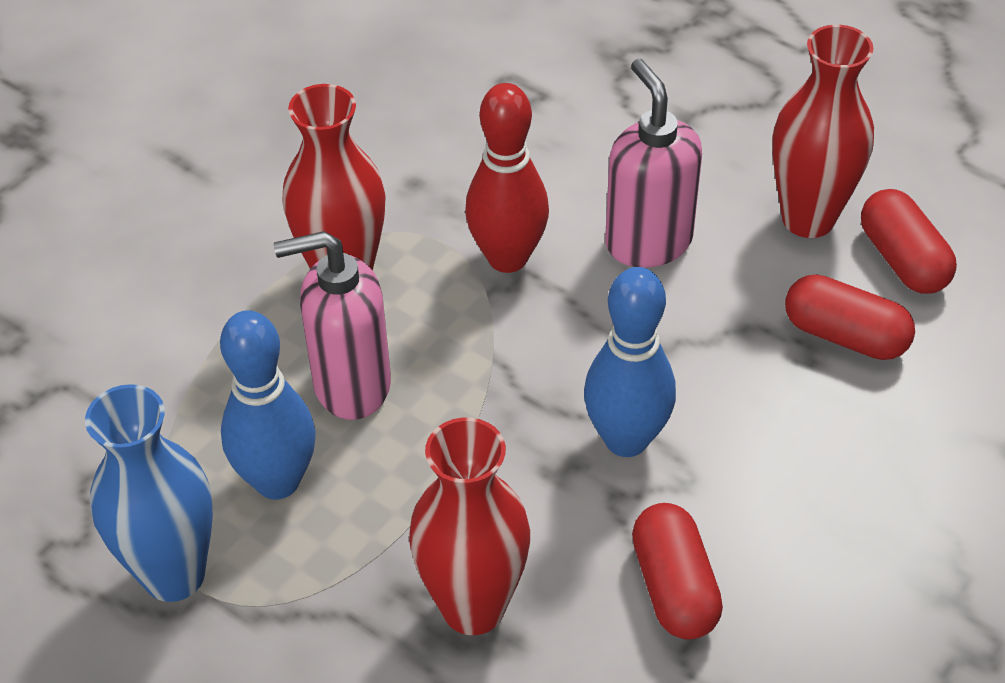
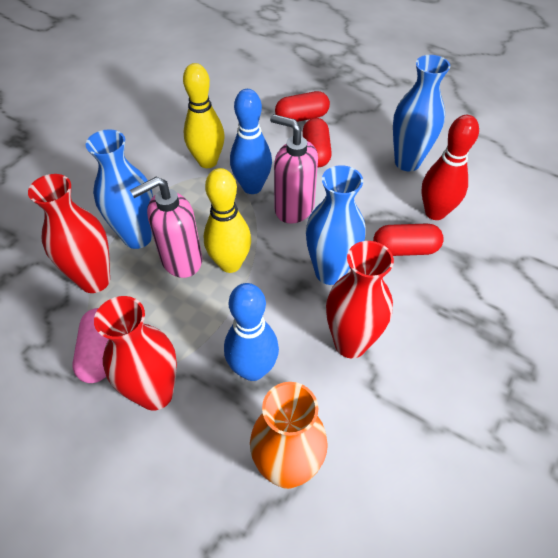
blue vase: [85,384,213,602] = 1 -> [86,129,153,249] [306,165,365,285] [393,55,450,171] = 3
orange vase: none = 0 -> [250,382,328,489] = 1
pink capsule: none = 0 -> [73,308,109,383] = 1
yellow bowling pin: none = 0 -> [183,63,225,168] [204,168,251,273] = 2

